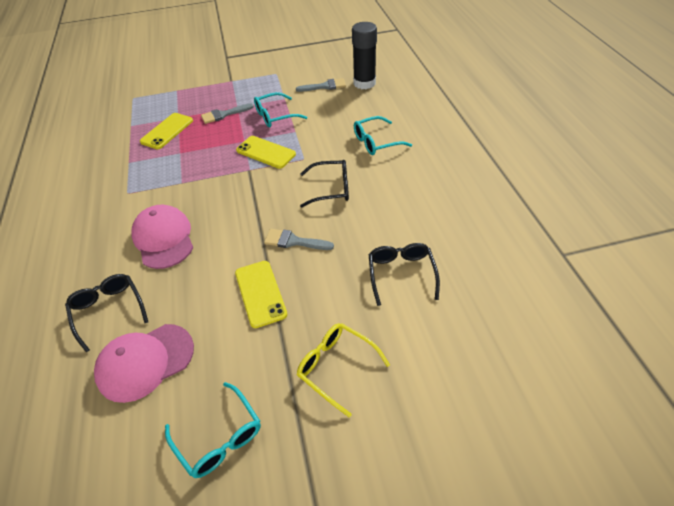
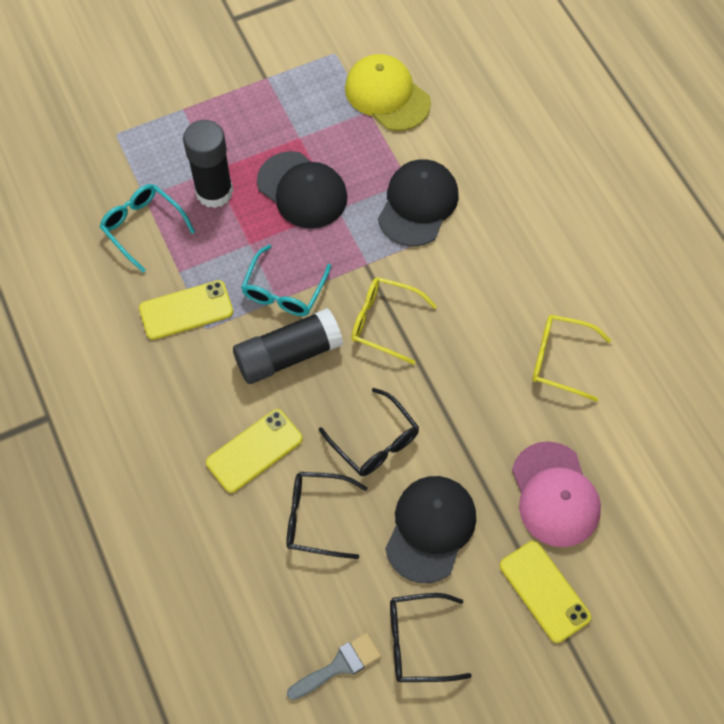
black cap: none = 0 -> [257,151,348,229] [378,159,459,246] [385,476,476,583] = 3
black glue stick: [352,22,377,89] = 1 -> [183,120,233,208] [233,308,343,384] = 2
grey brush: [201,103,254,124] [264,229,334,250] [296,78,346,92] = 3 -> [287,632,381,700] = 1
pink cap: [94,324,194,403] [131,205,193,269] = 2 -> [512,441,601,547] = 1
turquoise glasses: [165,382,261,478] [254,92,307,127] [354,116,412,155] = 3 -> [100,184,195,272] [241,245,331,316] = 2
yellow cap: none = 0 -> [345,54,431,131] = 1
yellow glasses: [297,323,390,417] = 1 -> [351,277,437,365] [532,315,612,402] = 2

